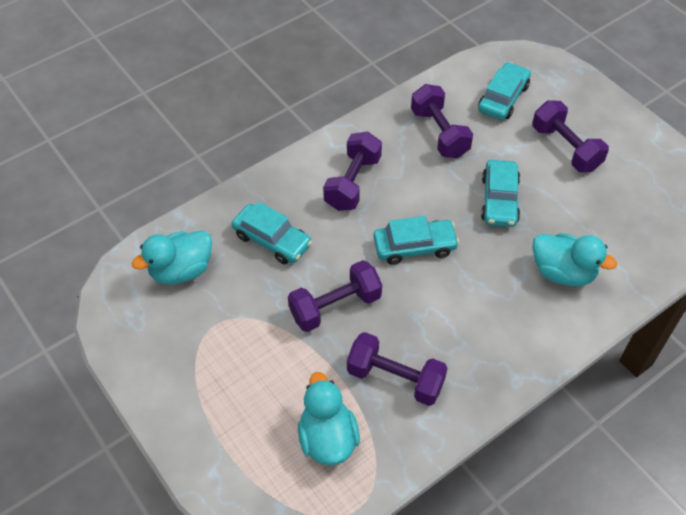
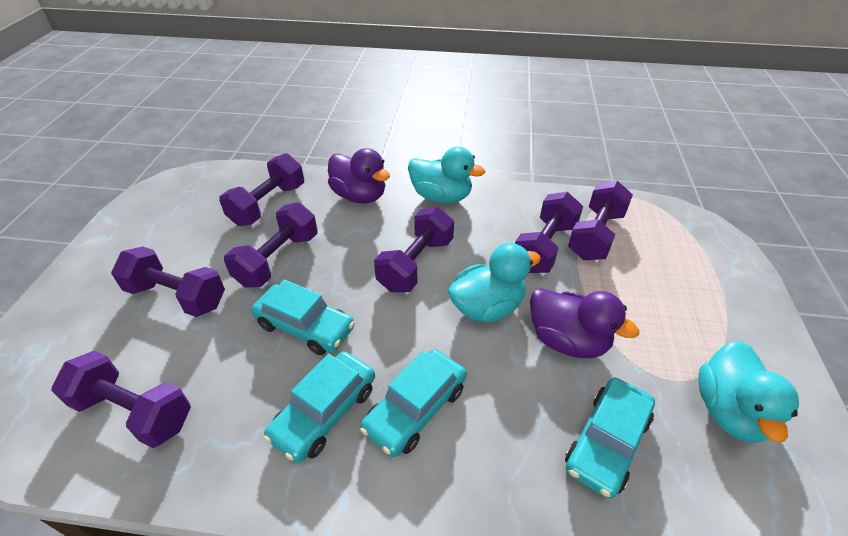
purple duck: none = 0 -> [328,148,390,204] [530,288,639,358] = 2
purple dumbbell: [288,260,382,332] [323,132,382,211] [347,332,447,406] [411,84,473,158] [532,100,609,172] = 5 -> [51,351,191,448] [111,247,225,317] [219,153,304,226] [224,202,318,288] [374,207,454,292] [515,192,583,273] [568,181,633,260] = 7

